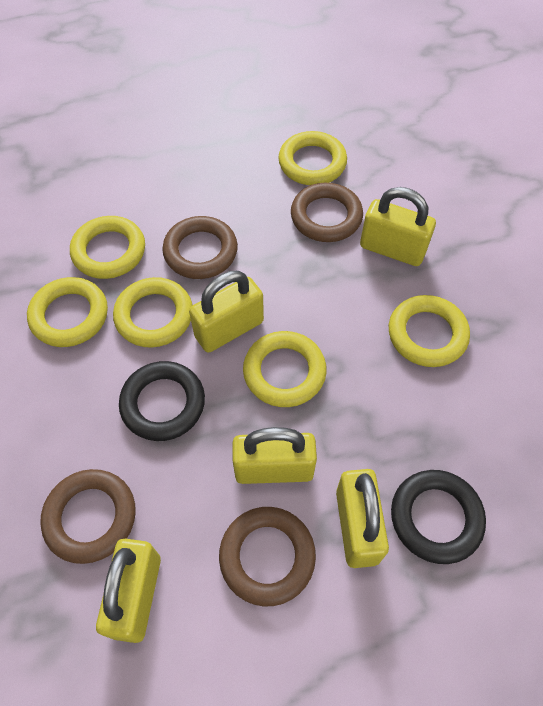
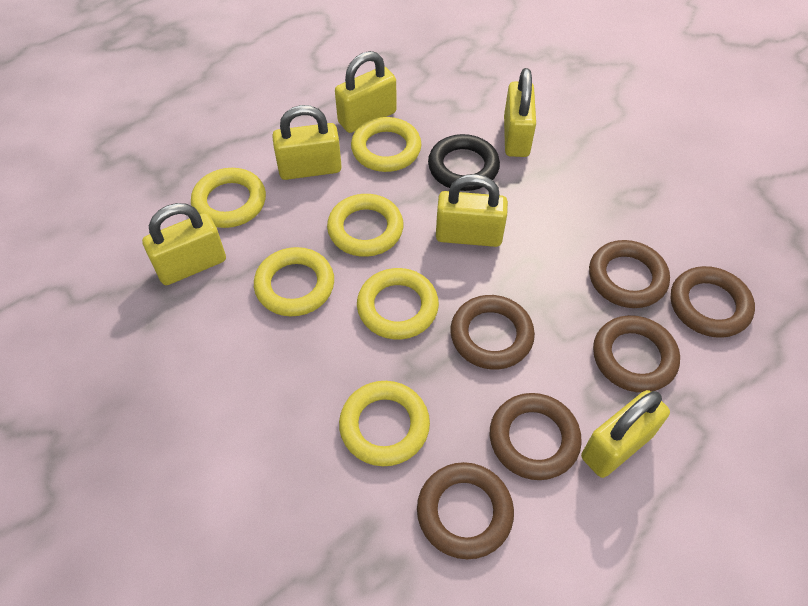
black ring: [119,361,205,441] [391,470,486,564] = 2 -> [428,134,500,191] = 1
brown ring: [40,469,136,564] [162,216,238,279] [219,507,316,606] [291,183,363,242] = 4 -> [417,462,514,559] [450,295,535,370] [490,393,582,480] [589,240,670,308] [593,315,680,393] [671,266,755,338] = 6
yellow padlock: [96,538,161,643] [189,271,264,353] [233,427,317,484] [336,469,389,568] [360,187,436,266] = 5 -> [142,203,226,285] [272,105,342,180] [335,51,397,133] [436,174,508,247] [504,68,536,157] [581,390,670,478] = 6

